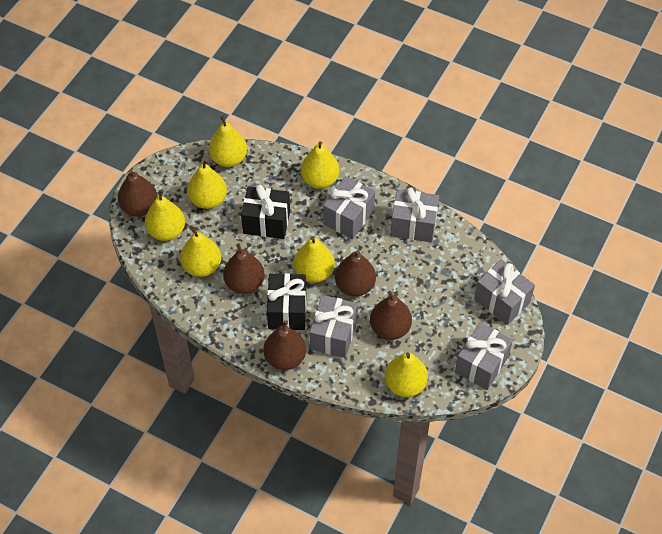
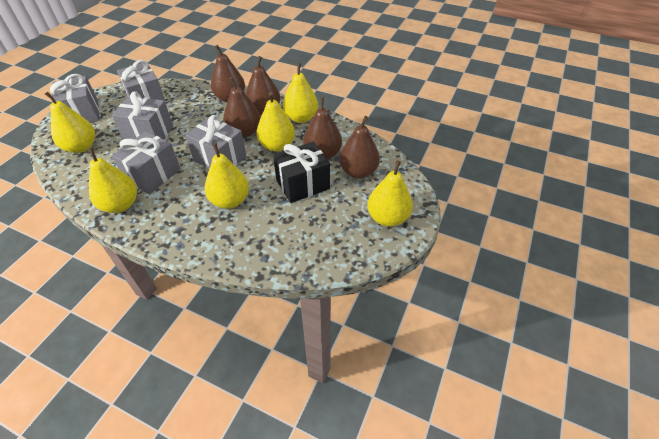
black gift: [241,185,290,239] [267,273,306,330] = 2 -> [273,142,330,203] = 1
yellow pear: [145,189,185,241] [180,227,221,277] [187,159,227,209] [209,116,247,167] [294,236,335,283] [301,141,340,189] [385,352,428,397] = 7 -> [45,92,95,153] [88,147,137,213] [205,143,249,209] [256,92,295,152] [283,63,318,123] [367,160,413,227] = 6

